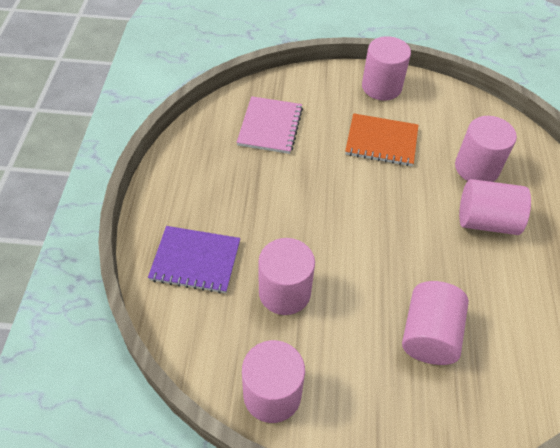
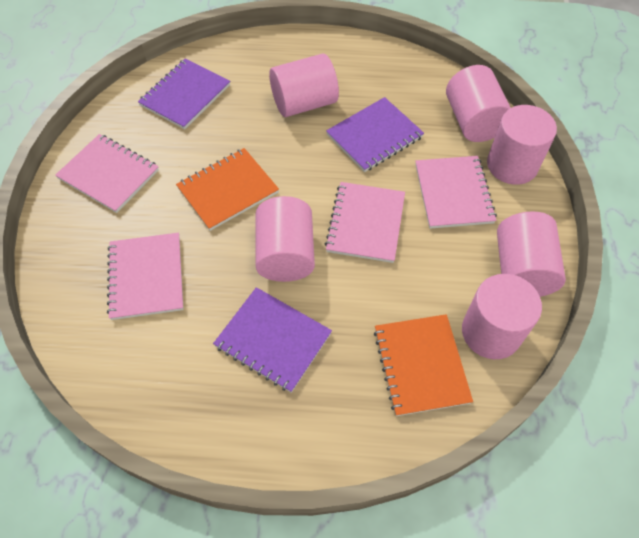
orange notebook: [345,113,418,166] = 1 -> [176,148,279,231] [374,314,473,416] = 2
pink notebook: [237,96,303,154] = 1 -> [55,134,159,213] [107,233,184,320] [325,182,405,263] [415,156,497,229] = 4
purple notebook: [148,226,240,294] = 1 -> [138,58,230,129] [213,287,332,393] [326,97,424,172] = 3

